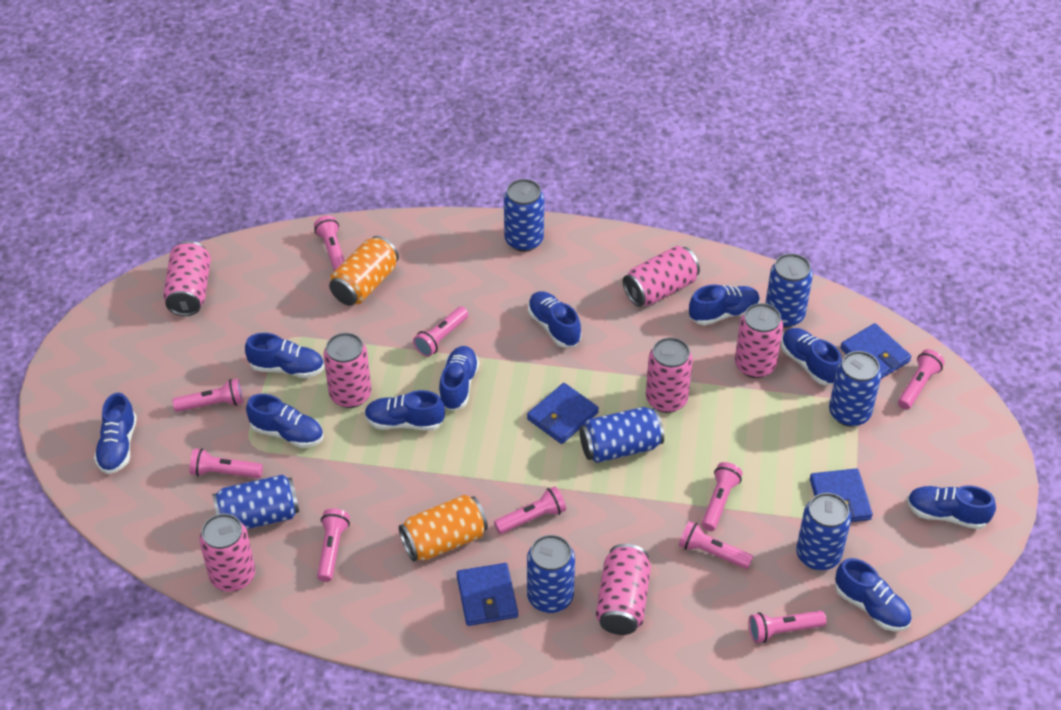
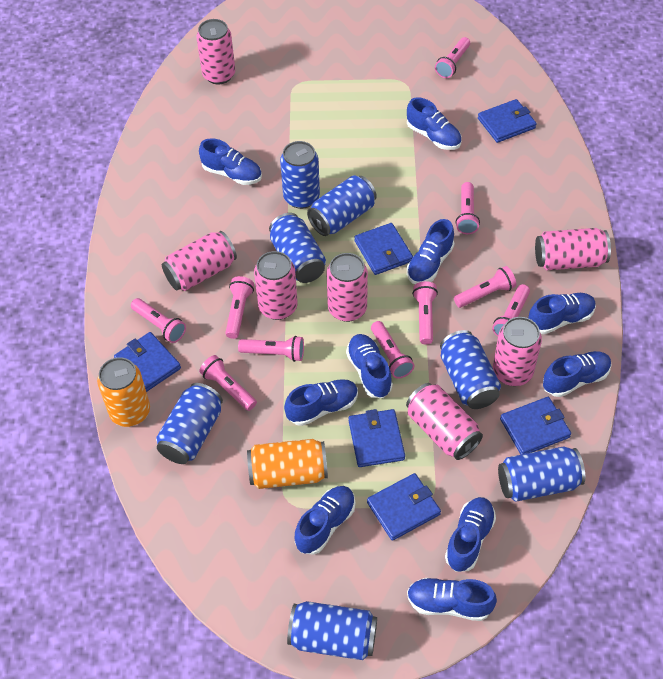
blue wallet: [457,563,518,626] [527,383,599,444] [810,468,873,522] [840,323,911,379] = 4 -> [114,332,181,392] [349,409,405,467] [355,223,413,275] [367,473,441,541] [478,99,537,143] [500,397,571,455] = 6

